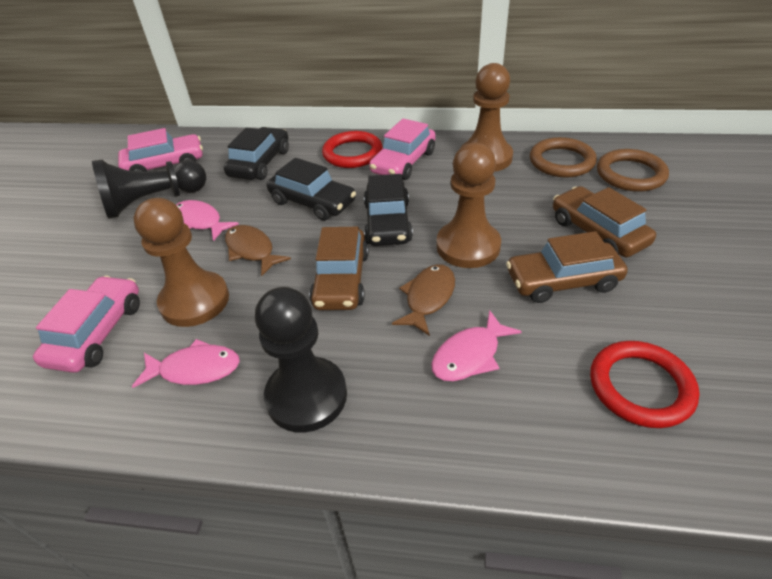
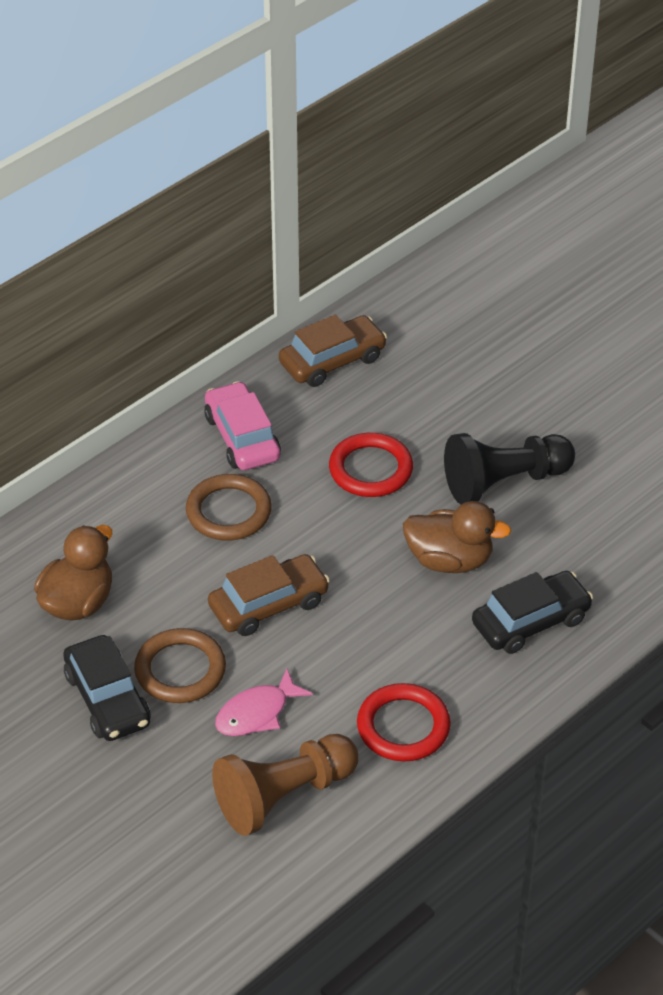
black car: [224,127,289,180] [267,158,356,221] [364,174,413,246] = 3 -> [63,635,150,741] [472,571,593,654] = 2
black pawn: [92,160,206,219] [255,287,347,433] = 2 -> [444,433,575,504] = 1
brown car: [309,227,369,310] [506,231,628,303] [553,186,656,257] = 3 -> [208,554,330,636] [279,315,387,387] = 2
brown duck: none = 0 -> [34,525,112,621] [403,501,511,573] = 2
brown fish: [225,225,291,276] [392,264,455,336] = 2 -> none = 0
brown pawn: [134,198,229,327] [436,142,501,268] [461,63,513,172] = 3 -> [212,734,358,836] = 1
pink car: [33,276,140,373] [118,128,203,172] [369,119,436,180] = 3 -> [204,381,281,470] = 1
pink fish: [132,339,240,388] [176,200,239,241] [431,310,522,381] = 3 -> [215,669,313,736] = 1

